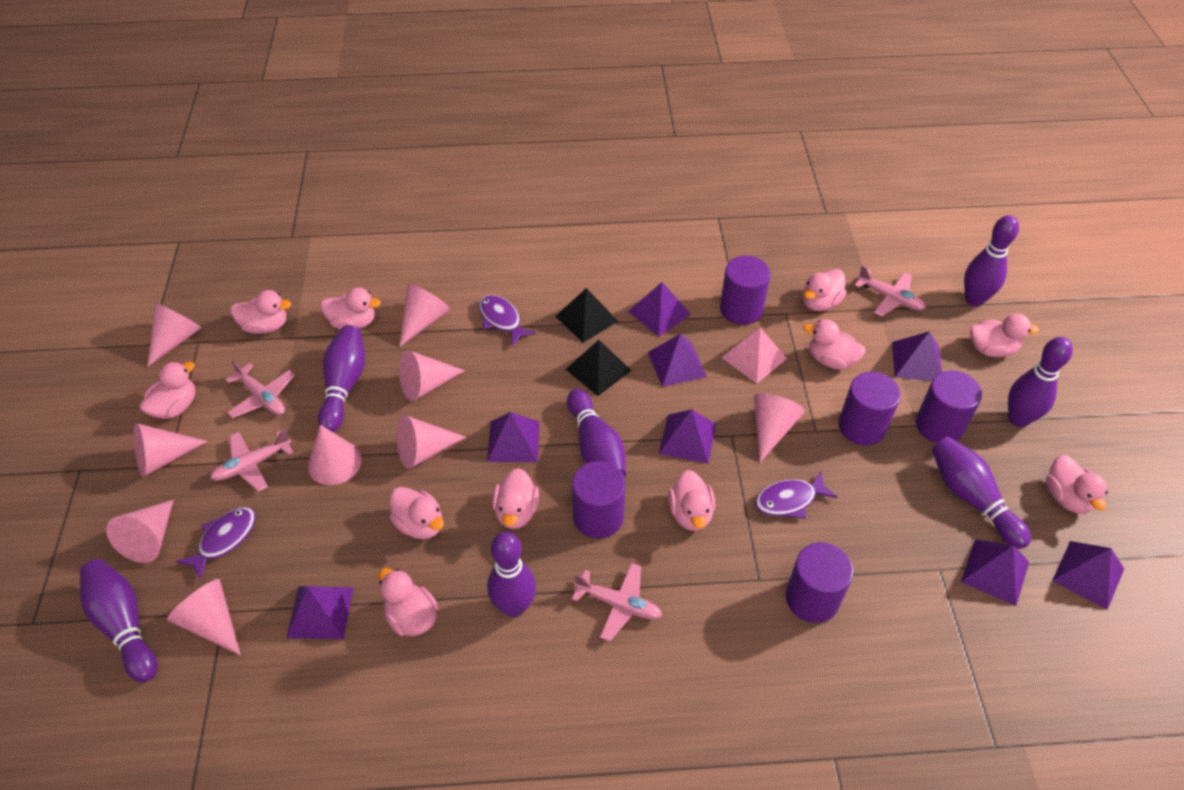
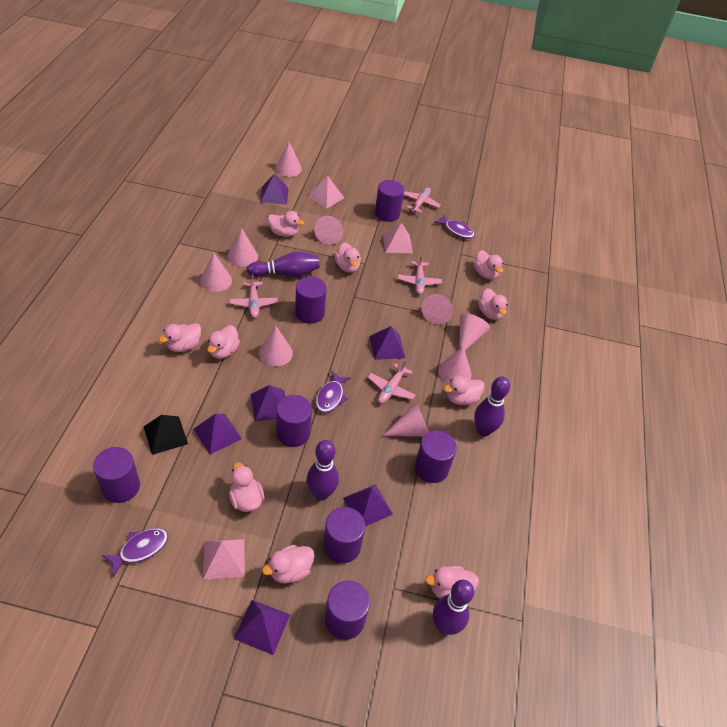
black pyramid: [555,288,618,343] [565,340,632,396] = 2 -> [143,415,188,455] = 1
pink duck: [139,362,195,419] [230,290,291,334] [320,287,381,329] [379,568,439,636] [389,487,444,539] [492,468,539,529] [668,470,715,531] [803,269,847,311] [803,319,866,369] [970,314,1039,357] [1046,455,1108,514] = 11 -> [159,323,201,352] [207,325,240,359] [229,462,265,512] [262,545,314,584] [268,211,304,237] [335,242,361,273] [425,566,479,598] [444,376,485,405] [474,250,503,279] [478,288,507,320] = 10
pink pyramid: [721,327,787,383] = 1 -> [203,539,245,580] [308,176,344,209] [383,223,413,253] = 3
purple bowling pin: [80,559,157,682] [318,325,365,432] [487,532,536,617] [567,389,626,478] [932,437,1031,549] [964,215,1019,307] [1008,337,1073,427] = 7 -> [247,252,320,277] [307,440,339,500] [433,580,474,635] [474,377,510,437] = 4
purple cylinder: [572,461,625,539] [720,256,771,325] [785,542,853,623] [839,372,901,446] [916,371,982,443] = 5 -> [93,447,140,503] [276,395,312,447] [295,277,327,324] [323,507,365,563] [325,581,370,640] [375,180,404,222] [415,430,457,483] = 7
purple pyramid: [287,586,354,639] [487,412,540,462] [628,282,691,336] [648,334,707,387] [659,409,716,464] [892,331,942,381] [961,539,1029,606] [1052,541,1124,610] = 8 -> [194,414,242,454] [234,600,290,655] [251,385,286,422] [260,173,288,204] [343,484,393,527] [369,326,405,360] = 6

